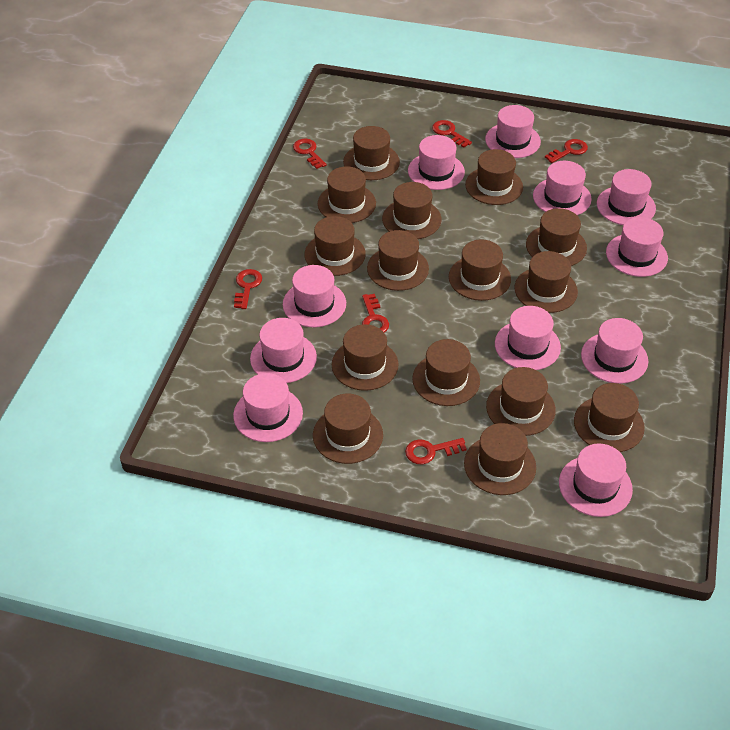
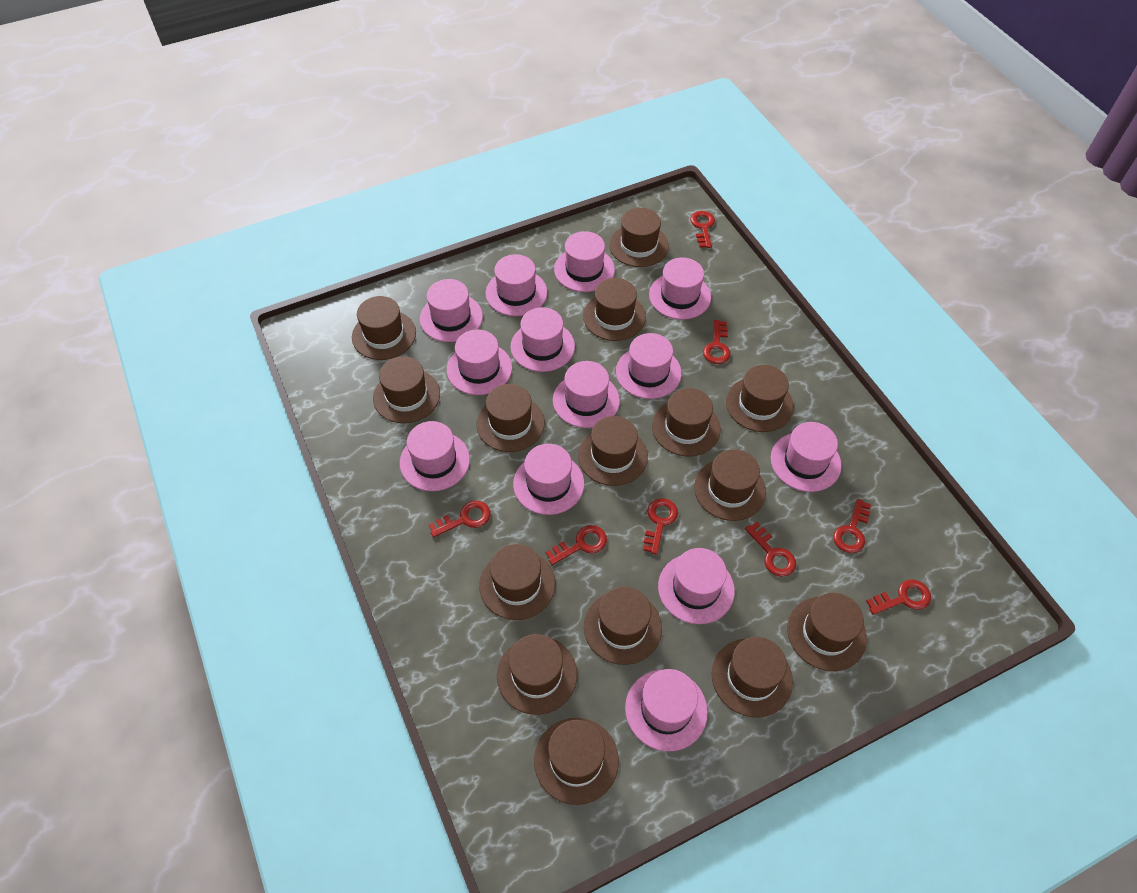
pink hat: [233,373,303,442] [250,318,317,383] [283,265,346,327] [408,135,465,190] [485,105,541,158] [495,306,561,370] [533,161,592,215] [559,443,633,517] [581,318,648,384] [597,169,656,225] [606,217,668,277] = 11 -> [400,421,470,491] [420,279,483,342] [447,329,512,395] [486,254,547,316] [510,307,575,372] [513,444,584,515] [553,361,620,428] [554,231,615,292] [616,333,682,399] [625,669,708,752] [649,258,711,320] [658,548,735,624] [771,422,842,492] = 13
red key: [234,269,262,309] [293,139,327,169] [362,294,389,333] [405,438,467,464] [432,120,472,148] [545,139,588,163] = 6 -> [429,501,491,537] [546,525,607,565] [643,498,678,555] [690,211,715,248] [703,320,730,364] [745,522,796,577] [833,499,871,553] [866,580,931,615] = 8

